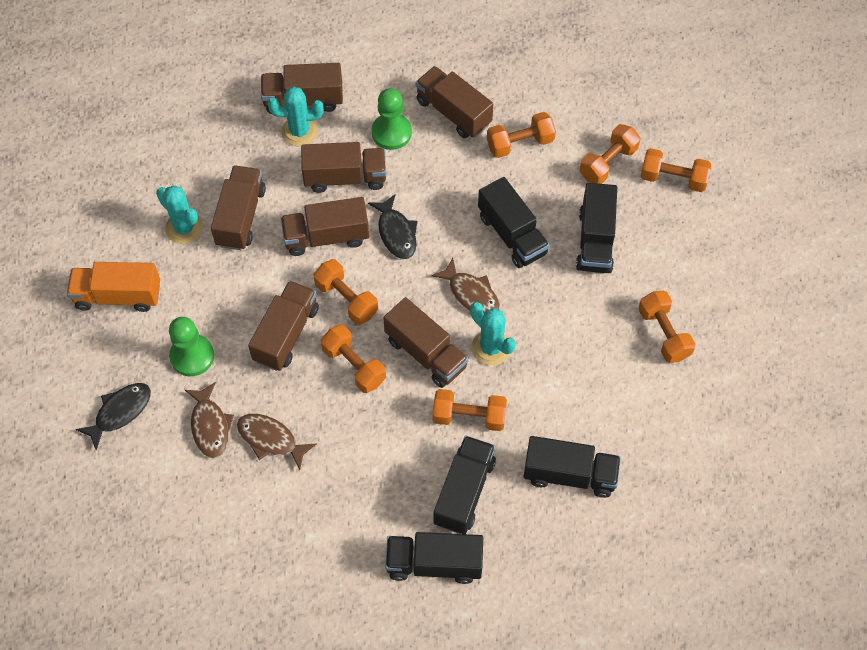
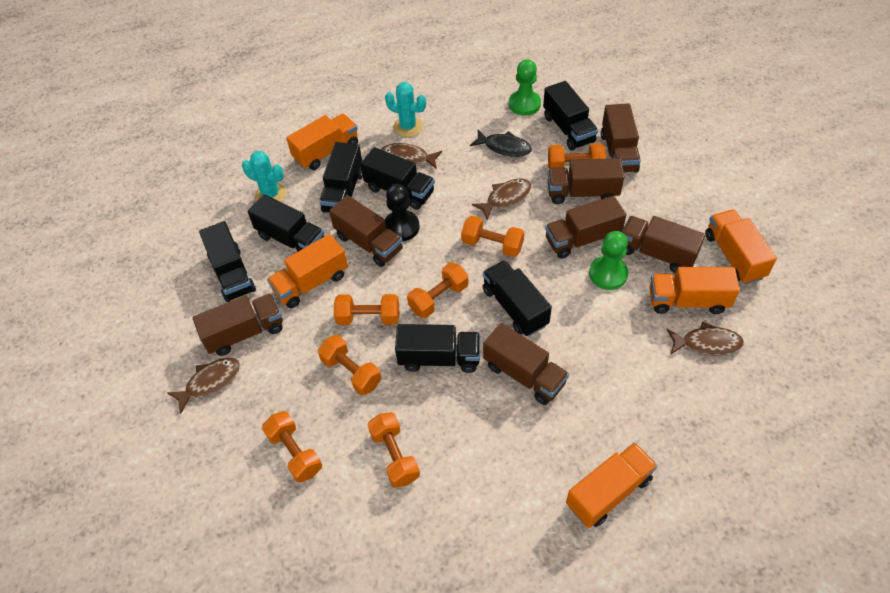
black fish: [76,383,151,451] [368,194,417,259] = 2 -> [470,130,532,157] = 1
black pawn: none = 0 -> [385,184,420,242] = 1
black truck: [385,532,483,584] [434,436,496,534] [478,177,549,268] [523,436,621,498] [576,183,617,273] = 5 -> [199,221,256,302] [248,194,324,252] [319,142,363,213] [360,147,435,210] [395,324,480,373] [483,260,552,336] [543,81,598,151] = 7
brown fish: [185,382,234,458] [237,414,317,470] [431,258,500,313] = 3 -> [167,358,240,414] [381,143,442,169] [472,178,531,220] [667,321,744,356] = 4
orange truck: [67,262,160,312] = 1 -> [267,234,348,308] [286,114,358,170] [566,442,658,528] [649,267,740,314] [705,209,777,284] = 5
turquoise cactus: [156,185,203,244] [268,86,324,146] [470,302,516,365] = 3 -> [242,151,286,202] [385,82,426,137] = 2

